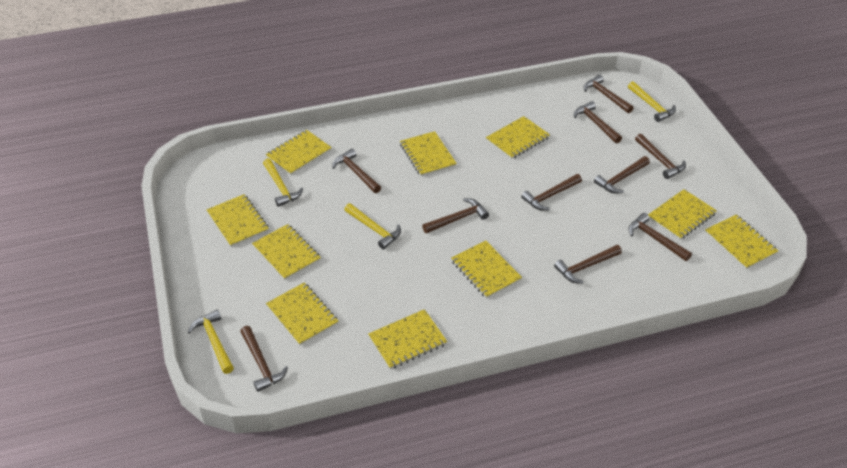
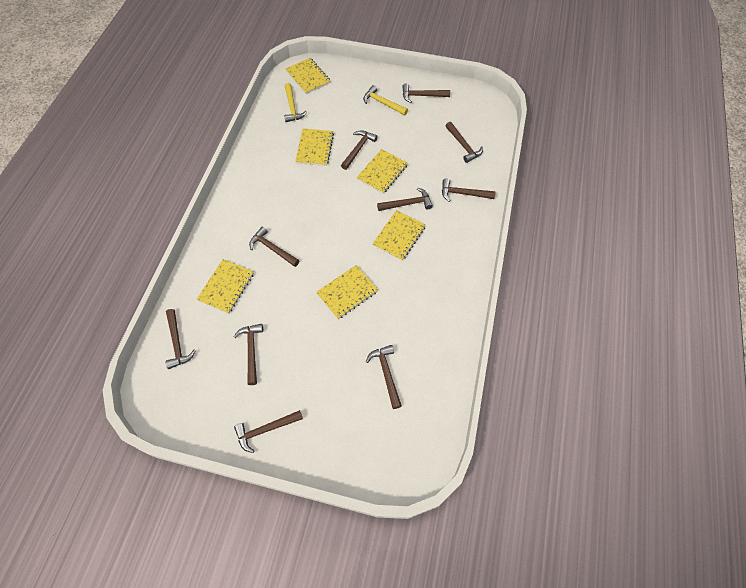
yellow hammer: [188,310,234,374] [263,158,303,207] [344,203,401,249] [628,81,676,122] = 4 -> [284,83,307,122] [363,85,408,115] = 2
yellow notebook: [207,194,269,247] [252,224,321,280] [266,130,332,175] [266,282,338,345] [368,309,447,369] [400,131,457,176] [451,240,522,299] [486,116,550,159] [648,189,717,240] [705,214,778,270] = 10 -> [196,259,254,314] [286,58,330,94] [295,128,334,166] [316,265,378,319] [356,149,408,194] [372,210,426,261] = 6

